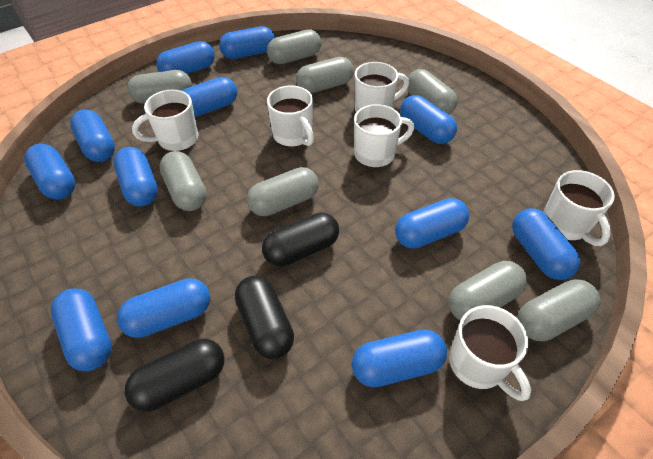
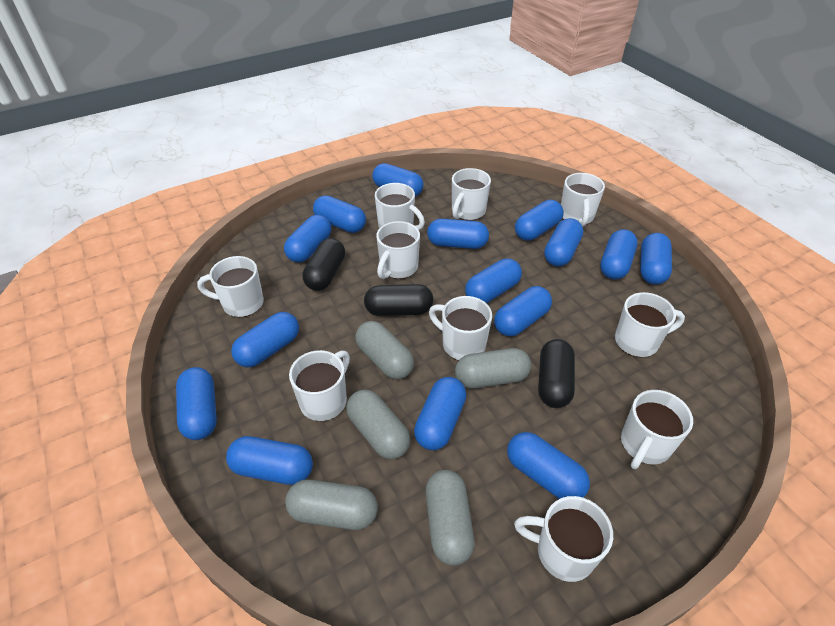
blue capsule: [24,144,75,200] [51,288,112,371] [70,109,115,162] [113,147,158,206] [117,278,210,338] [156,41,215,74] [182,77,237,117] [219,26,275,59] [352,330,447,387] [395,198,469,249] [400,95,457,144] [512,208,580,280] = 12 -> [176,367,217,440] [226,436,313,485] [231,312,299,367] [284,215,331,263] [313,195,366,233] [372,163,423,197] [414,377,467,451] [427,219,489,249] [465,258,522,303] [494,286,552,336] [507,432,590,499] [515,200,564,241] [544,218,583,267] [600,229,638,280] [640,233,672,285] = 15
grey capsule: [127,70,192,104] [160,151,207,211] [247,167,319,216] [267,29,321,64] [296,57,354,93] [407,69,458,114] [448,261,527,321] [518,279,601,341] = 8 -> [285,480,378,530] [346,390,411,459] [355,321,414,379] [426,470,475,566] [455,348,531,389] = 5
white mug: [132,90,198,151] [267,86,314,147] [354,104,414,168] [355,62,409,112] [449,305,531,401] [543,170,615,246] = 6 -> [197,256,264,317] [289,350,350,421] [375,183,425,230] [376,221,420,279] [429,296,492,360] [452,168,491,221] [514,496,613,582] [561,173,605,227] [615,292,685,357] [621,390,693,469] = 10

